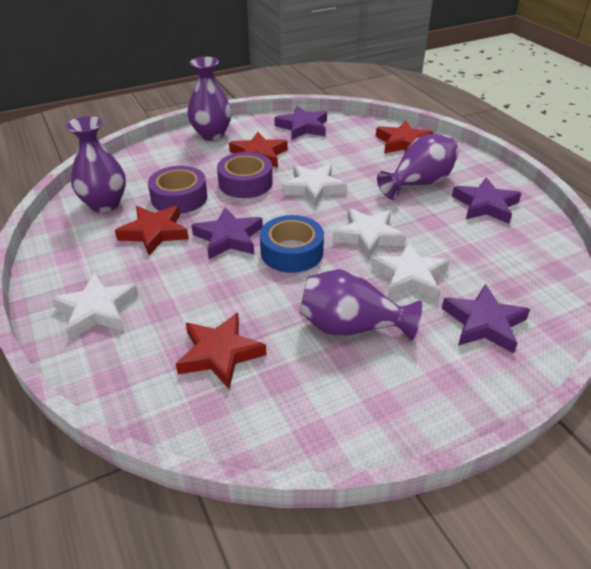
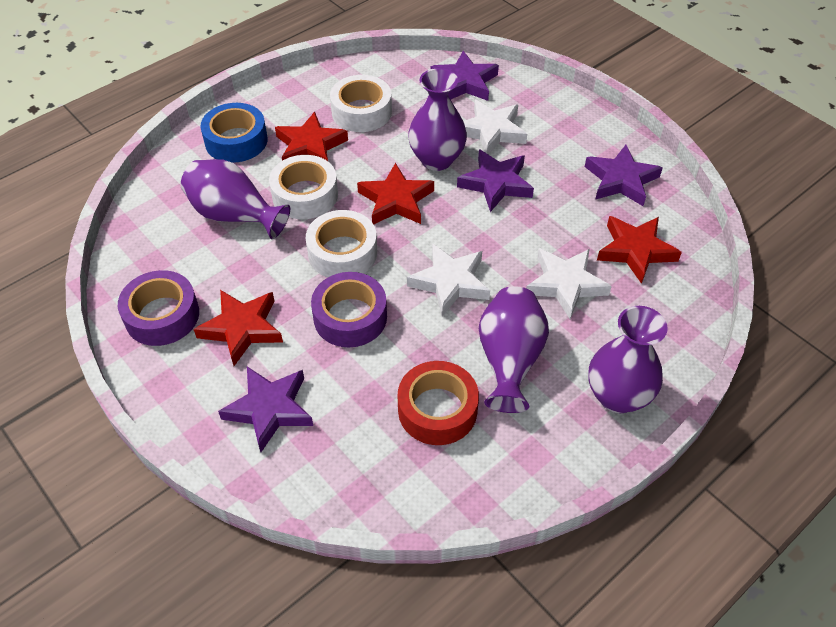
red tape: none = 0 -> [398,361,479,445] = 1
white star: [52,273,138,339] [282,164,347,207] [332,208,406,260] [371,242,449,300] = 4 -> [407,243,490,316] [464,100,527,155] [526,248,612,319] = 3
white tape: none = 0 -> [269,155,338,219] [306,210,377,277] [330,75,392,132] = 3

